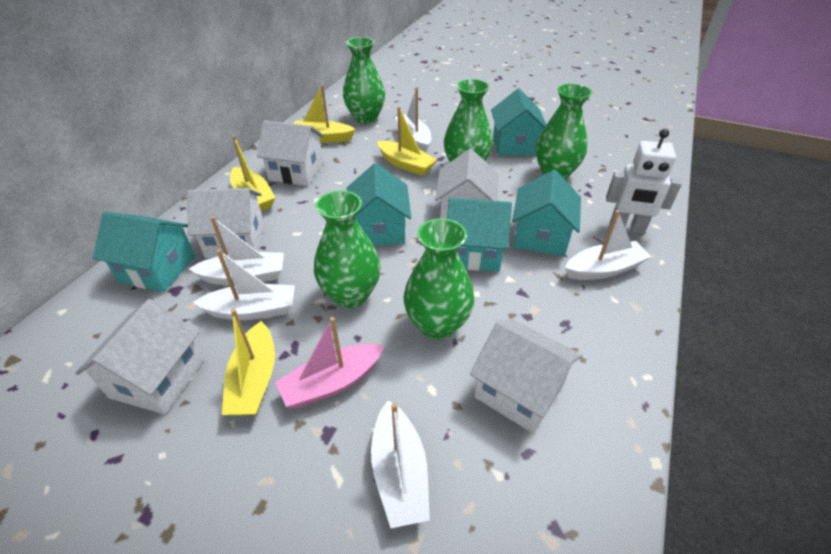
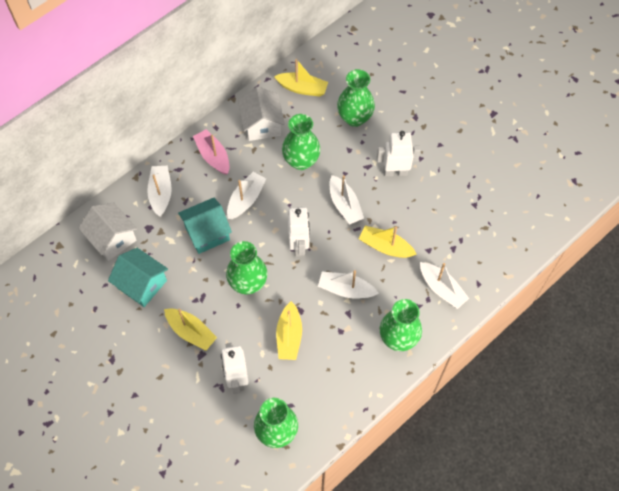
turquoise house: [93,212,195,292] [346,163,411,246] [447,198,512,272] [491,89,546,156] [512,170,581,256] = 5 -> [108,248,168,307] [178,198,232,254] = 2
white house: [75,299,203,414] [187,188,265,258] [257,120,324,186] [435,149,498,219] [470,319,582,433] = 5 -> [78,202,137,261] [238,87,285,141] = 2
white robot: [606,129,682,234] = 1 -> [221,343,249,394] [288,207,310,257] [377,131,420,176] = 3

